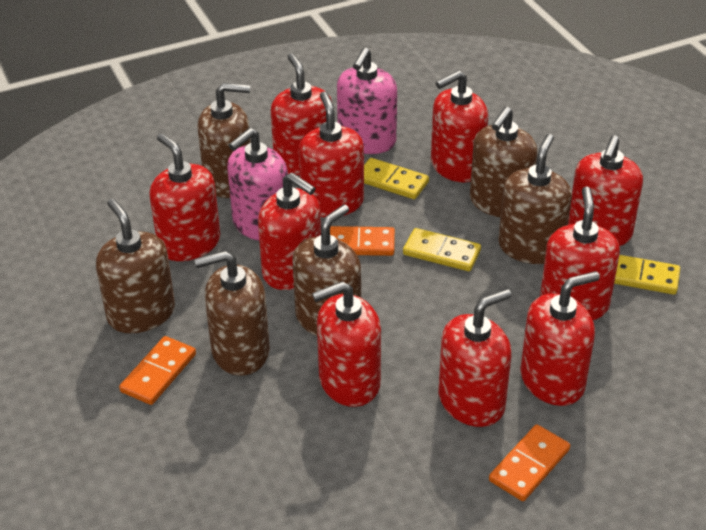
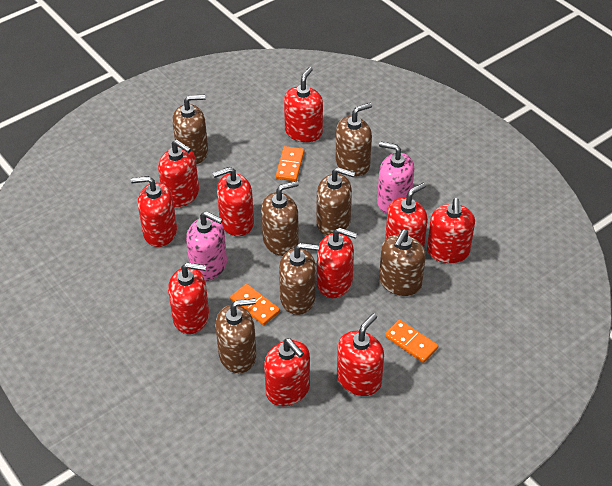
brown soap dispenser: [96,199,175,333] [195,251,270,376] [198,83,251,198] [292,204,361,336] [470,107,537,217] [498,134,572,264] = 6 -> [172,95,208,164] [215,298,257,373] [261,181,299,256] [279,243,319,315] [317,167,355,236] [335,103,372,176] [379,230,426,296] = 7
yellow domino: [364,158,429,199] [403,228,481,271] [614,255,680,295] = 3 -> none = 0

